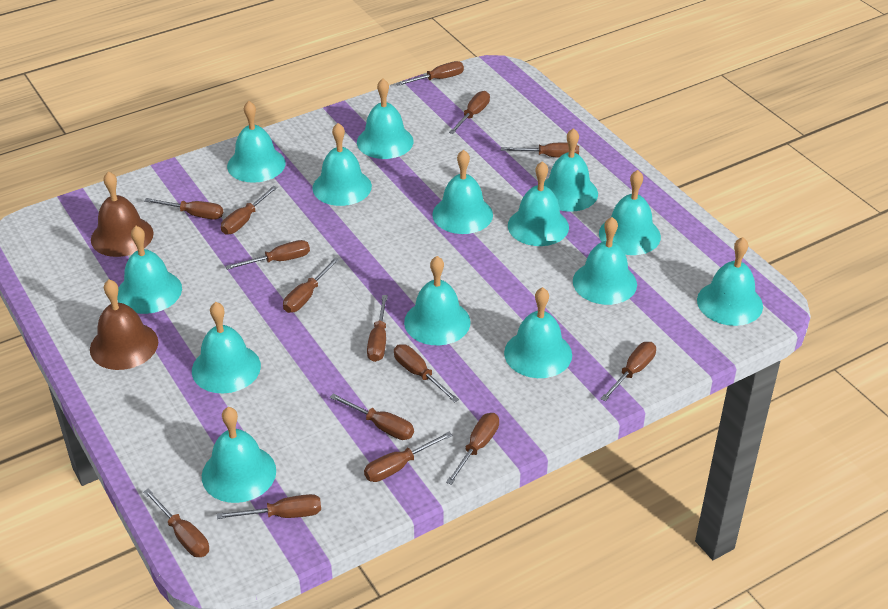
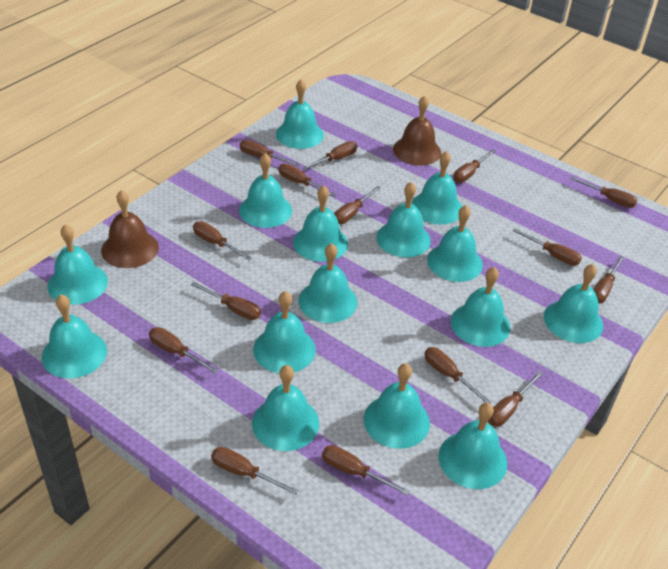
turquoise bell: [117,226,182,314] [192,302,261,393] [202,407,276,503] [227,101,286,183] [312,123,372,206] [357,79,414,159] [404,256,470,345] [432,150,493,234] [504,287,572,378] [508,161,569,246] [544,128,598,212] [573,217,637,305] [599,170,661,255] [697,237,763,326] = 14 -> [42,294,107,378] [47,224,108,305] [239,153,292,228] [252,365,319,451] [253,291,316,373] [276,79,324,149] [293,185,348,262] [298,243,357,323] [364,363,430,449] [376,182,431,257] [411,151,462,225] [427,205,483,282] [439,403,507,489] [451,267,510,347] [544,264,603,343] = 15

